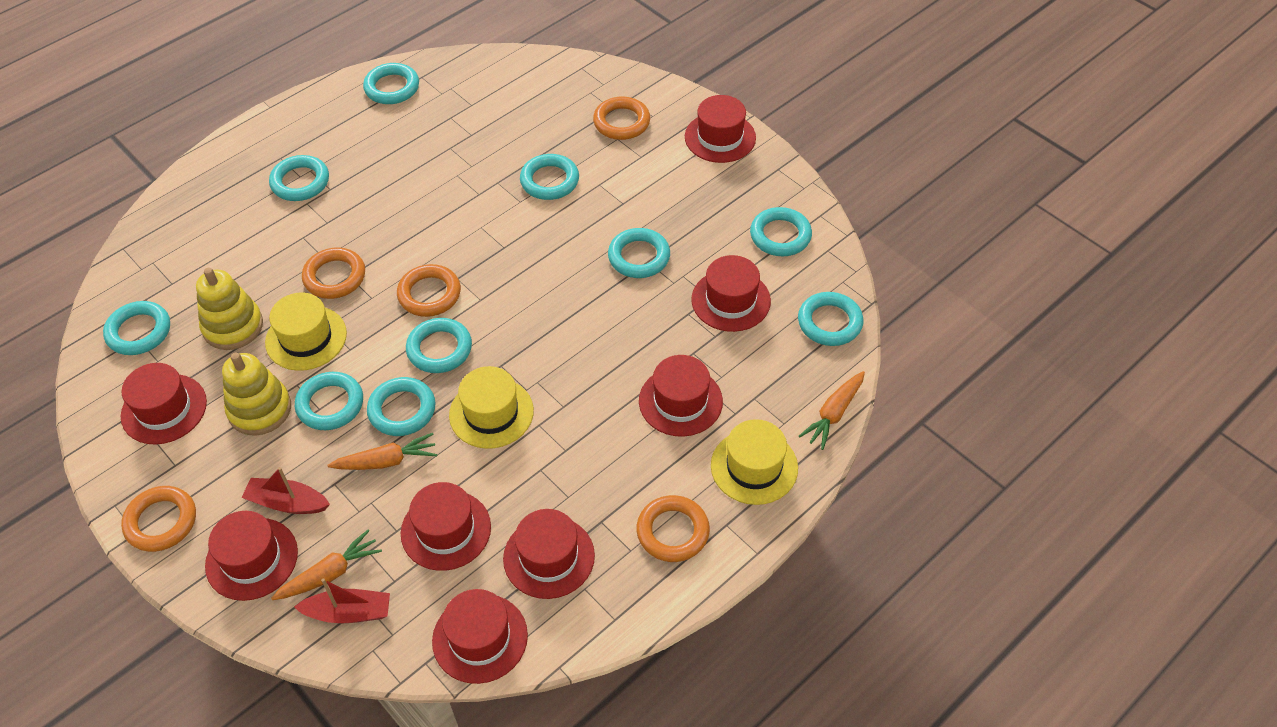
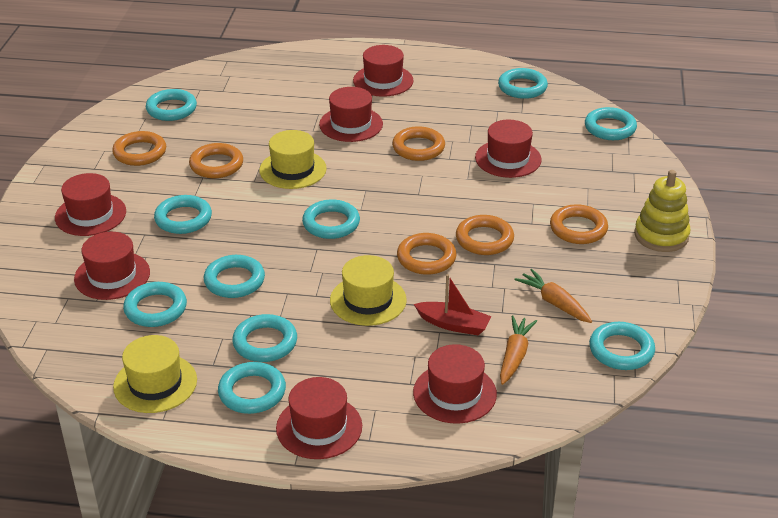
orange carrot: [271,530,382,600] [327,433,437,470] [799,371,865,450] = 3 -> [500,316,537,385] [515,269,592,323] = 2
orange ring: [121,486,196,552] [302,247,365,299] [397,264,461,317] [593,96,650,140] [636,495,710,562] = 5 -> [112,131,166,166] [189,143,243,178] [392,126,445,161] [397,233,457,275] [456,215,514,255] [550,204,608,244] = 6
red boat: [241,467,330,514] [294,578,390,623] = 2 -> [414,274,492,335] = 1
red hat: [121,363,207,445] [205,511,298,601] [401,482,491,571] [432,589,528,684] [503,509,595,599] [639,355,723,437] [685,95,756,163] [691,255,771,332] = 8 -> [55,173,126,236] [74,232,150,300] [276,377,362,459] [319,87,383,142] [353,45,414,97] [413,344,497,424] [475,120,542,178] = 7
yellow stacking toy: [196,268,263,350] [222,352,291,436] = 2 -> [634,170,691,252] = 1

